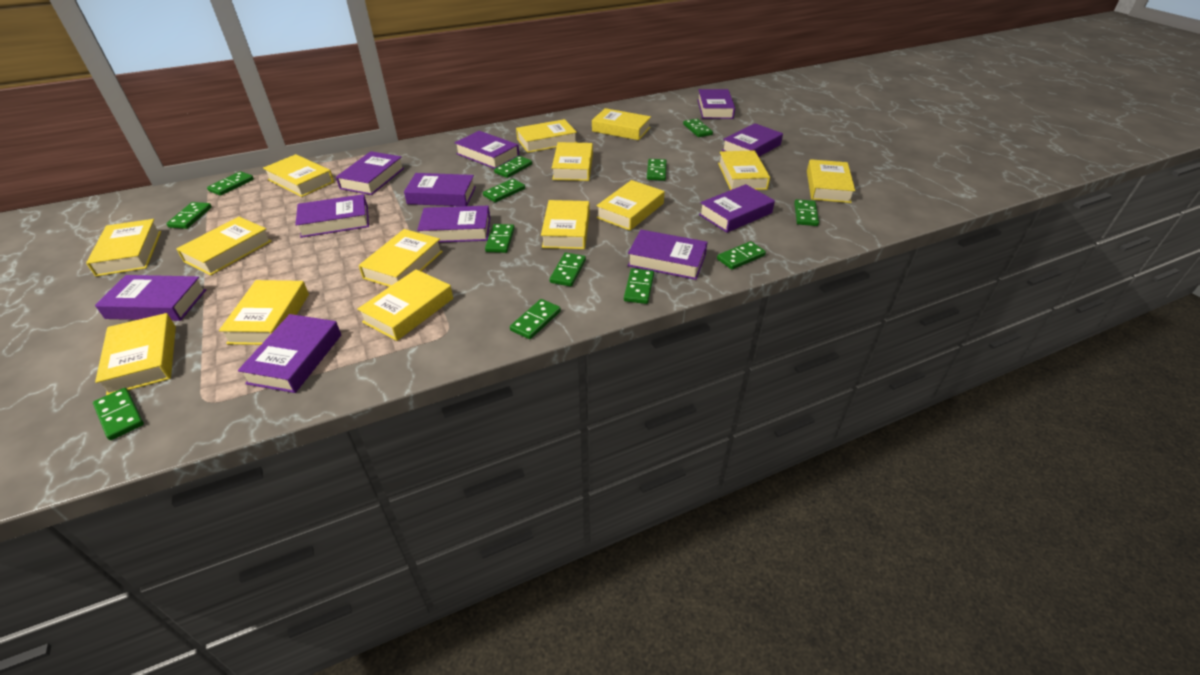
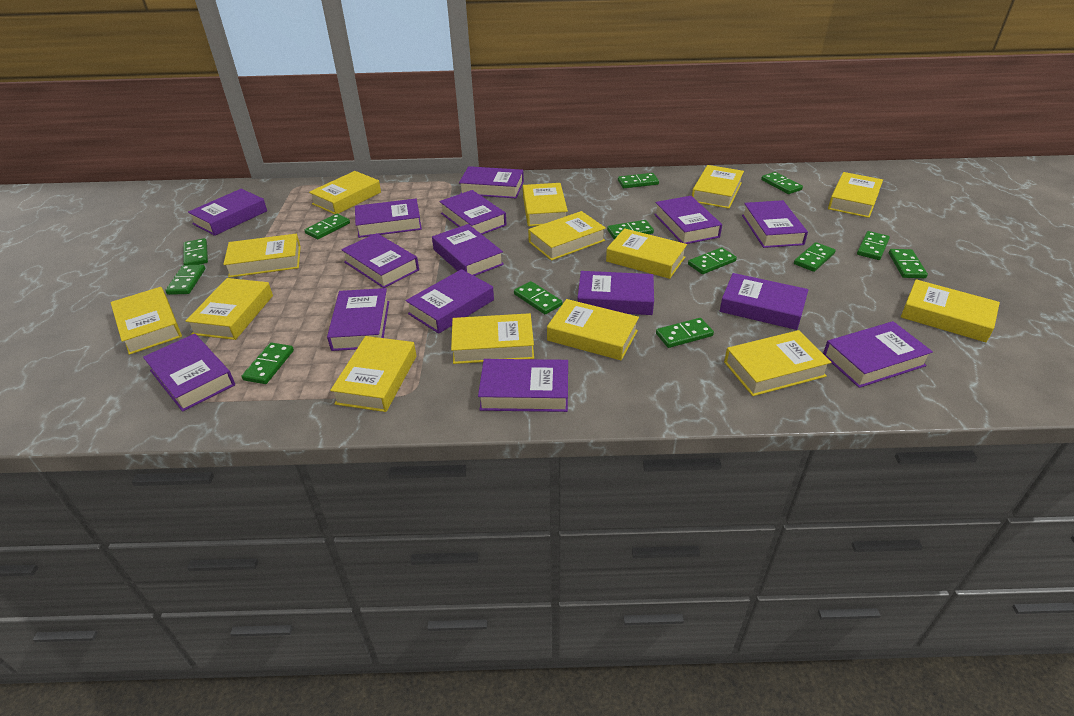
purple book: [95,275,206,321] [238,314,341,393] [295,194,369,238] [336,151,404,195] [404,173,476,206] [417,206,490,243] [454,131,519,169] [628,230,708,280] [697,89,735,119] [699,184,775,233] [722,123,783,157] = 11 -> [143,334,235,412] [188,189,267,236] [327,288,389,351] [341,233,419,288] [355,199,422,238] [406,269,494,334] [432,224,504,276] [439,190,507,234] [459,166,524,198] [478,359,568,412] [577,271,654,315] [654,196,722,244] [720,273,808,330] [742,200,808,248] [823,321,933,388] = 15

